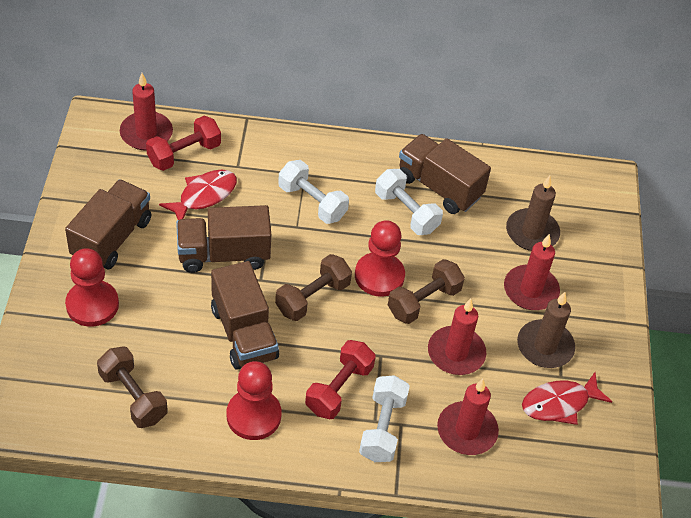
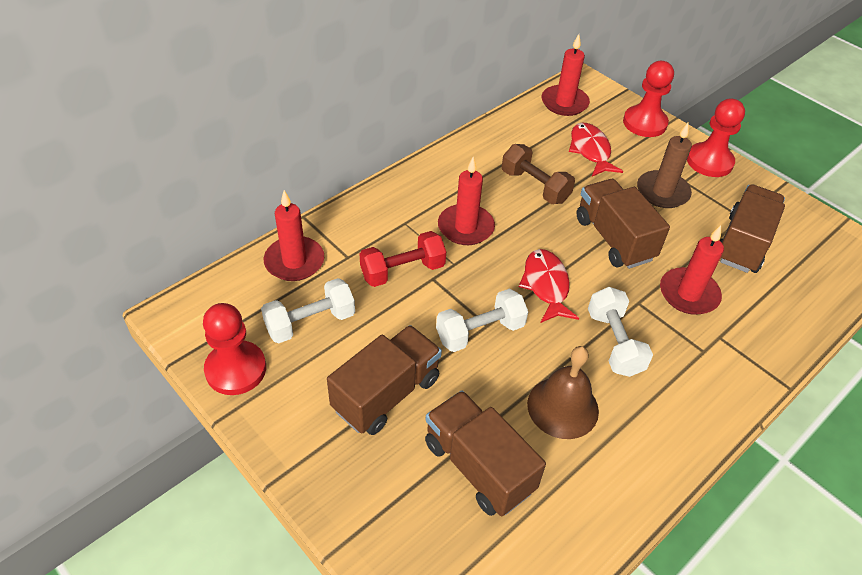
brown bell: none = 0 -> [527,346,599,439] = 1
brown candle: [506,175,560,251] [517,292,575,368] = 2 -> [637,122,692,208] = 1
brown dumbbell: [97,347,168,428] [275,254,352,321] [388,259,465,324] = 3 -> [502,144,575,204] = 1
red dumbbell: [146,116,221,171] [305,340,376,419] = 2 -> [360,231,446,287] = 1

